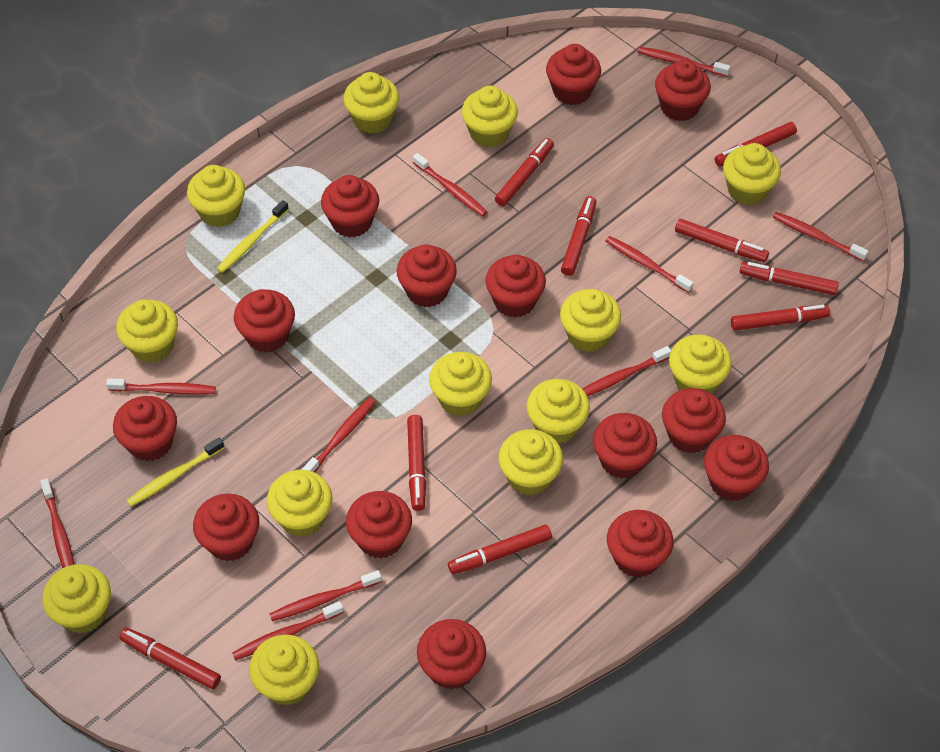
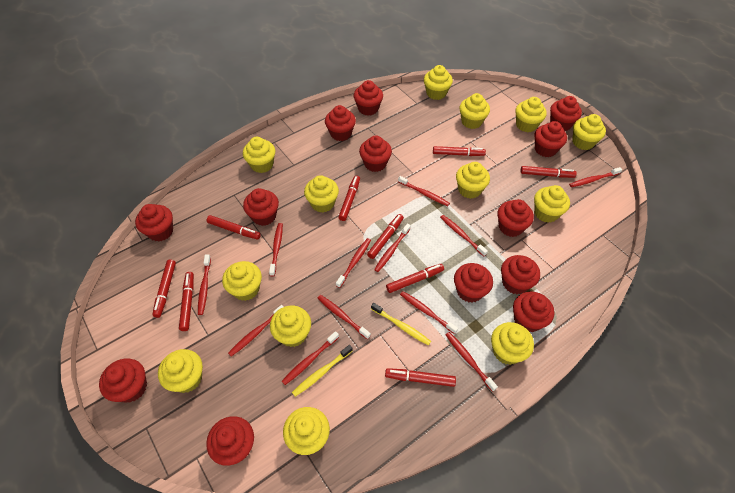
red cupcake: [113,396,177,461] [193,494,259,561] [234,289,295,353] [321,175,379,238] [346,491,412,559] [396,244,457,307] [417,619,486,690] [485,255,546,318] [546,44,601,105] [593,413,657,479] [607,510,673,578] [655,60,711,121] [662,388,726,453] [704,435,769,501] = 14 -> [99,358,147,403] [135,204,173,242] [206,416,254,466] [243,188,279,226] [325,105,356,141] [354,80,383,116] [359,135,392,172] [454,263,493,302] [497,199,534,237] [501,255,540,294] [513,291,554,332] [535,121,567,157] [550,96,582,131] = 13
red toothbrush: [40,478,74,568] [106,378,216,395] [232,601,344,661] [270,570,382,621] [302,398,375,473] [413,153,487,217] [583,346,671,396] [606,236,694,293] [637,47,730,77] [773,212,868,261] = 10 -> [198,254,211,315] [228,305,284,357] [269,223,283,276] [282,331,339,385] [318,295,371,339] [336,238,371,288] [374,223,411,272] [398,176,450,206] [400,291,458,334] [440,215,488,256] [445,332,498,392] [569,167,622,187] = 12

